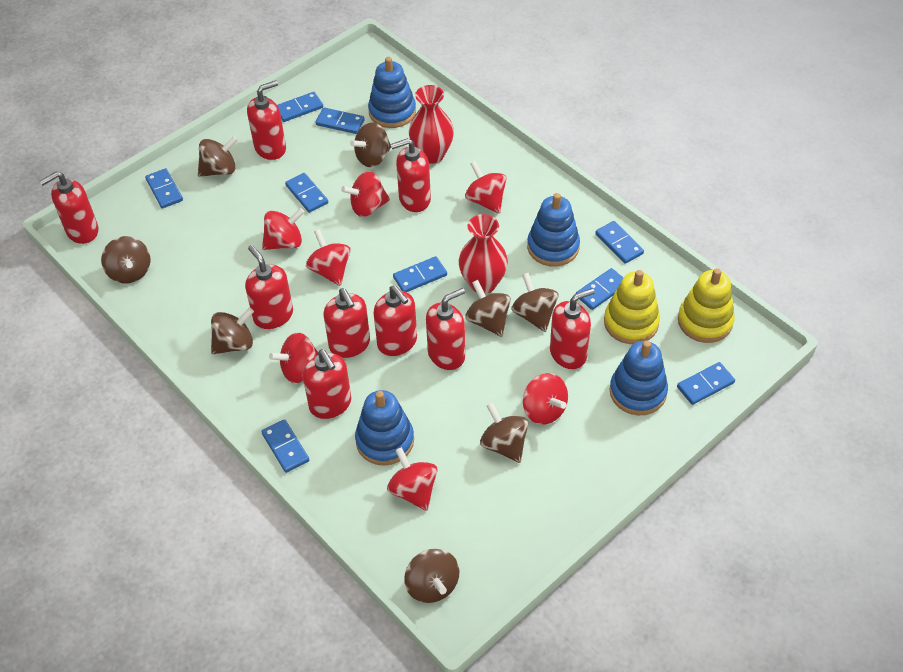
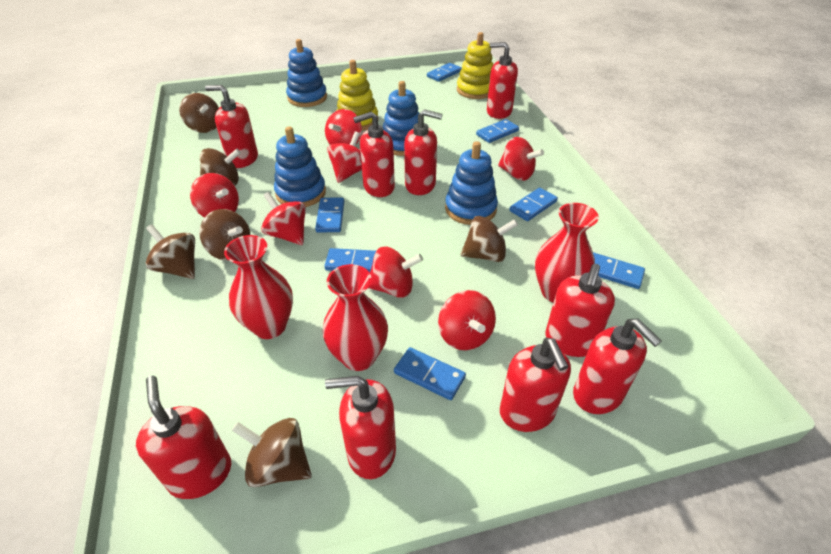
blue domino: [145,168,183,209] [261,419,309,473] [277,92,323,122] [285,173,328,213] [316,107,365,134] [393,256,447,292] [576,268,623,310] [595,221,644,264] [677,362,735,405] = 9 -> [315,197,344,233] [325,248,376,273] [394,347,466,400] [427,63,462,82] [476,119,519,143] [509,188,558,221] [593,252,645,289] = 7
brown spinning top: [101,236,150,284] [198,136,238,177] [211,307,254,355] [350,122,391,167] [404,549,460,603] [465,280,511,337] [480,402,529,463] [511,273,558,332] = 8 -> [146,224,195,279] [179,93,219,133] [199,209,251,261] [200,148,241,186] [232,418,312,487] [460,216,518,262] = 6
red vase: [409,85,454,164] [459,214,508,294] = 2 -> [224,235,293,339] [322,264,388,371] [535,203,599,303] = 3

